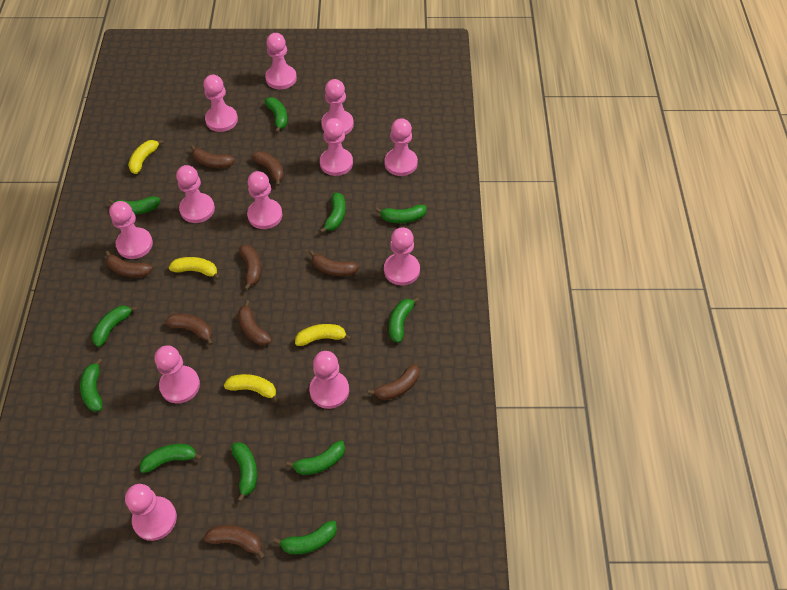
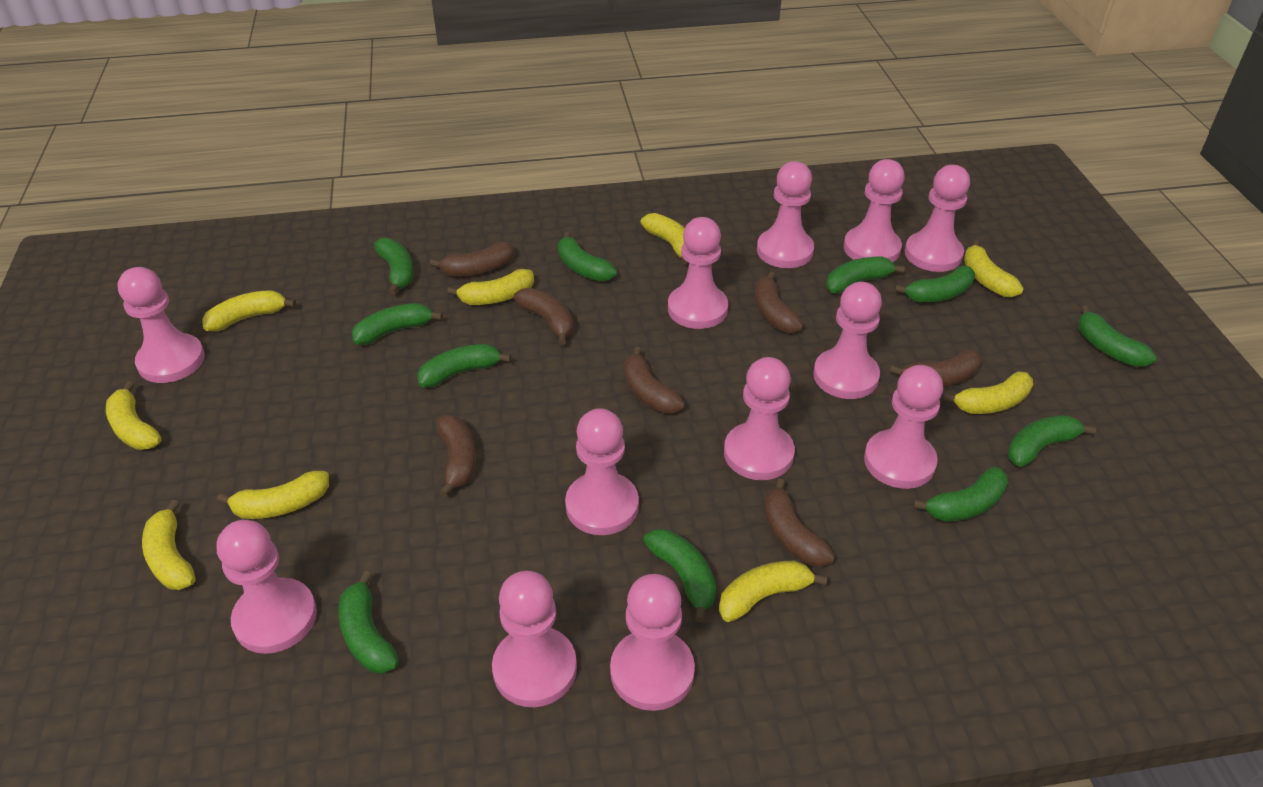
brown banana: [105,251,153,277] [165,314,213,345] [190,145,235,168] [204,525,265,560] [238,300,272,345] [239,245,261,290] [251,151,284,186] [309,250,359,276] [368,364,419,400] = 9 -> [430,242,514,276] [436,415,476,497] [514,288,573,345] [624,347,685,413] [755,272,804,333] [764,479,835,567] [890,349,982,387] = 7
yellow banana: [128,139,164,174] [169,257,220,280] [224,374,279,403] [295,324,352,346] = 4 -> [106,381,161,450] [142,500,195,590] [202,290,296,331] [217,471,329,519] [447,269,534,305] [640,213,688,264] [719,561,827,622] [943,371,1033,414] [964,240,1024,297] = 9

